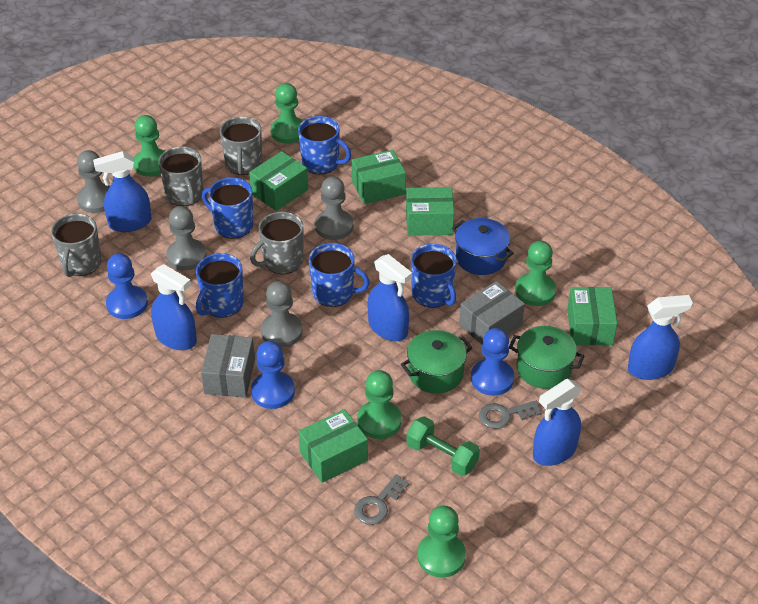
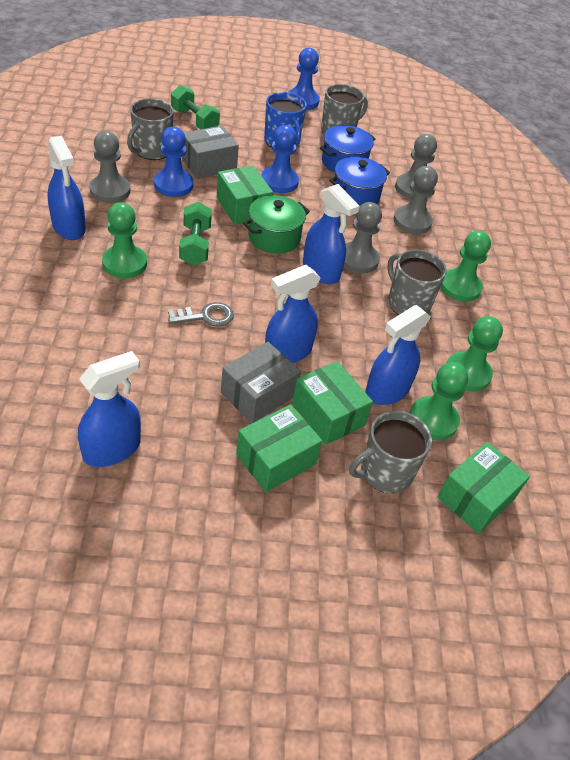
blue mug: [196,253,244,318] [202,177,254,239] [298,116,351,174] [309,243,370,307] [411,244,457,308] = 5 -> [264,92,307,147] = 1
blue pot: [452,218,514,275] = 1 -> [320,125,376,173] [329,157,390,206] = 2
green box: [249,151,308,211] [298,409,368,483] [352,150,406,204] [406,187,454,236] [567,287,617,345] = 5 -> [217,165,273,225] [236,404,322,492] [292,361,373,445] [437,442,530,534] = 4
green dumbbell: [406,416,480,476] = 1 -> [171,85,220,129] [179,202,212,265] = 2
green pawn: [133,115,165,177] [270,83,303,144] [357,370,401,439] [417,506,466,578] [515,241,556,306] = 5 -> [102,202,147,278] [410,362,468,440] [441,231,491,302] [447,316,503,392] = 4
green pot: [401,330,473,393] [509,326,584,389] = 2 -> [243,195,310,254] = 1
grey key: [354,474,409,525] [479,401,542,429] = 2 -> [168,302,234,327] = 1

